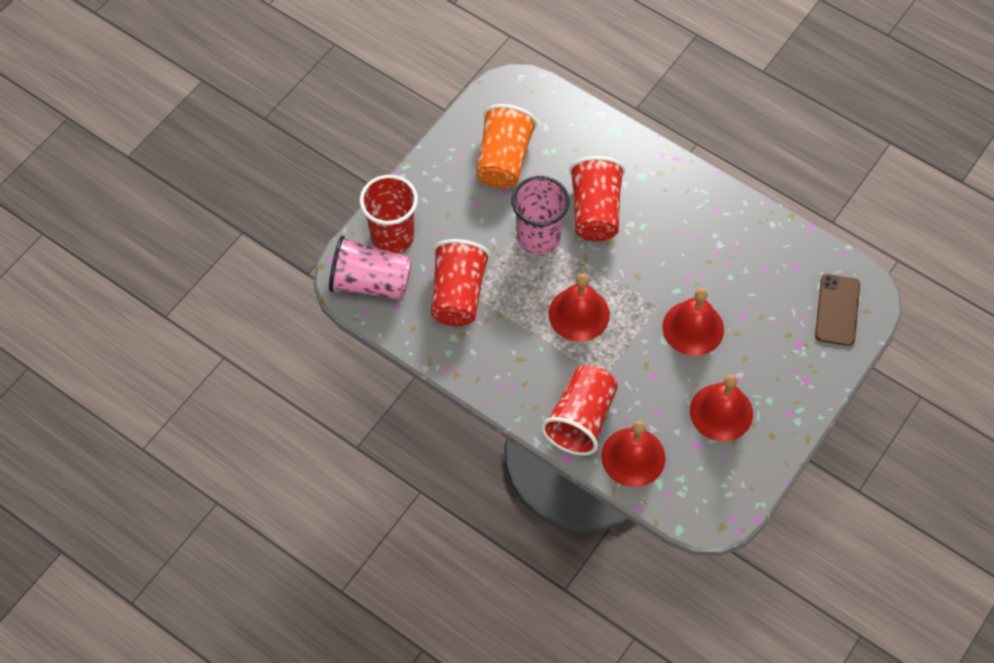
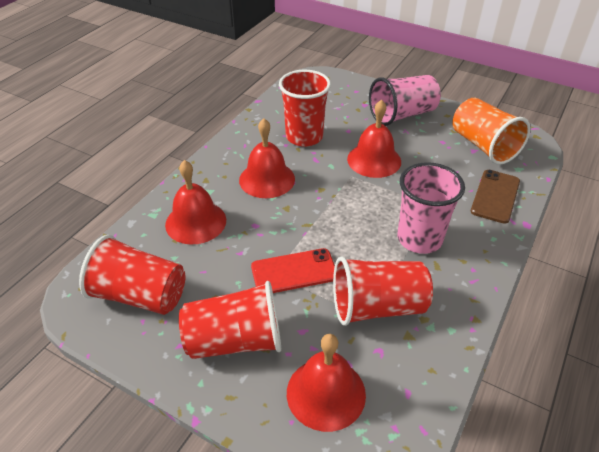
red phone: none = 0 -> [251,248,335,293] = 1

